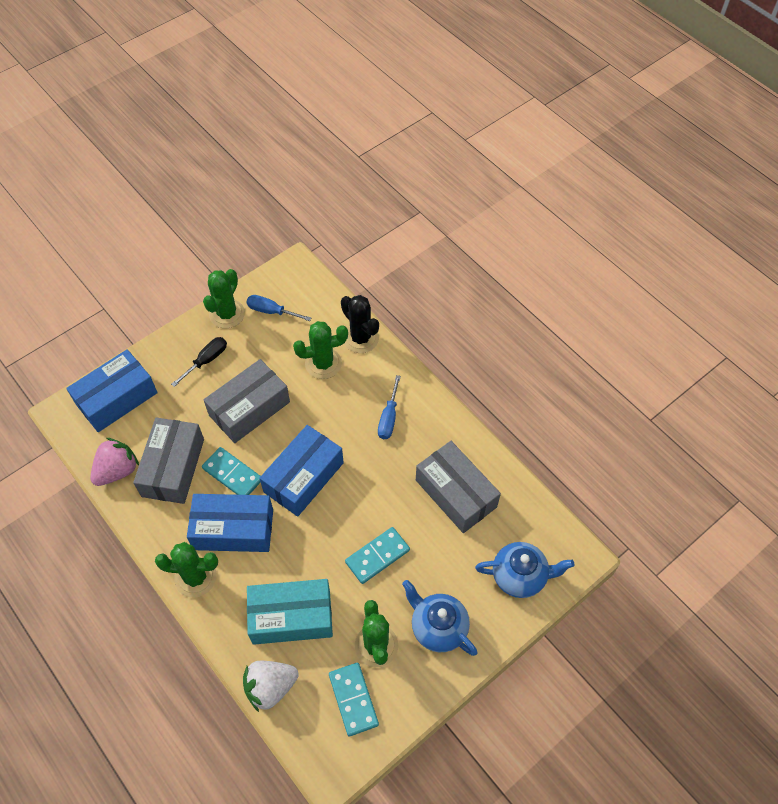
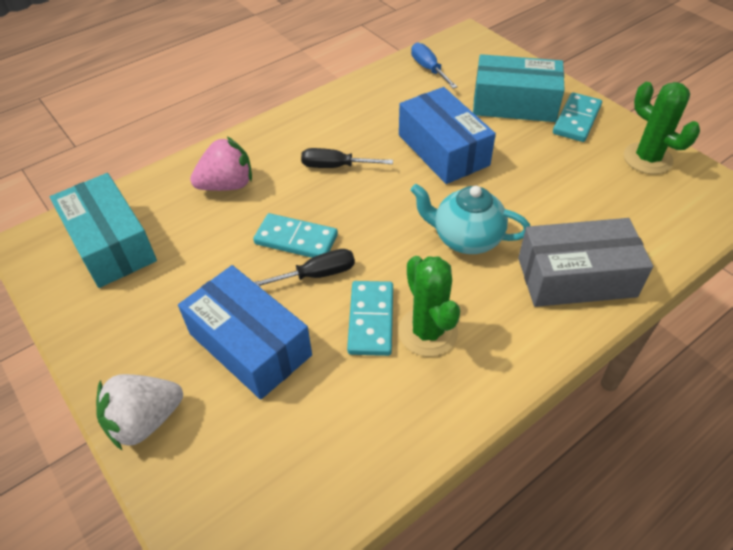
black cactus: [341,295,379,353] = 1 -> none = 0
black screwdriver: [171,337,227,387] = 1 -> [254,249,355,287] [301,148,393,168] = 2
blue box: [66,349,158,432] [187,494,273,552] [259,425,344,517] = 3 -> [178,265,312,400] [399,87,496,184] = 2
blue screwdriver: [247,295,311,321] [378,375,401,439] = 2 -> [411,43,458,89] = 1
blue teapot: [402,580,477,656] [475,542,574,598] = 2 -> none = 0
green cactus: [155,542,218,598] [203,269,245,328] [293,321,348,379] [355,600,398,667] = 4 -> [398,256,460,356] [624,82,700,174] = 2
grey box: [133,418,204,504] [204,359,290,443] [416,441,501,533] = 3 -> [518,218,653,307] = 1
turquoise box: [247,579,333,645] = 1 -> [50,173,157,288] [473,54,564,122] = 2
turquoise teapot: none = 0 -> [411,184,530,254] = 1

